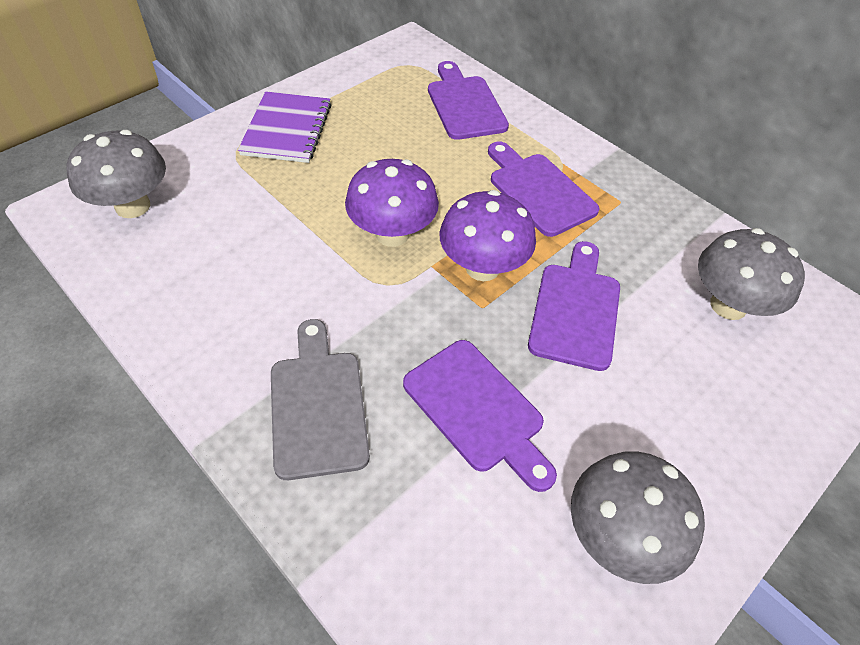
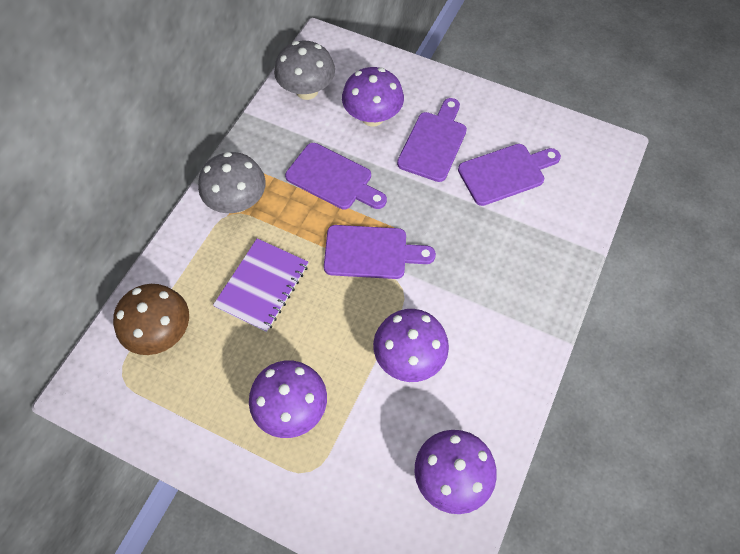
brown mushroom: none = 0 -> [113,284,189,355] = 1
grey cutting board: [271,319,370,480] = 1 -> none = 0
grey mushroom: [66,130,166,218] [571,451,705,584] [698,228,805,320] = 3 -> [198,152,266,213] [274,41,335,100] = 2
purple mushroom: [345,159,439,247] [440,190,536,281] = 2 -> [249,361,327,438] [342,67,404,127] [373,309,449,382] [415,430,497,514] = 4

